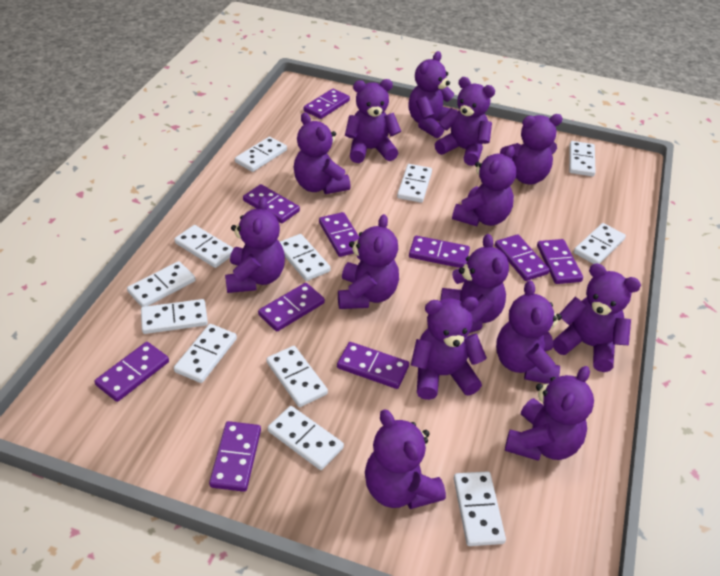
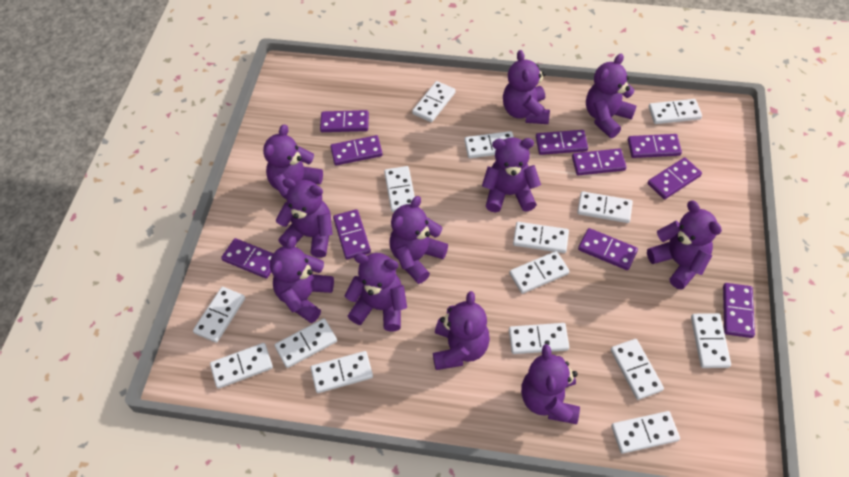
purple teddy bear: [225,197,285,293] [294,112,351,194] [338,214,399,309] [345,79,401,163] [365,409,446,509] [408,51,457,138] [411,297,487,400] [435,77,495,166] [440,234,509,333] [452,146,516,226] [496,281,562,384] [500,114,563,184] [505,366,594,461] [553,263,641,372] = 14 -> [263,125,323,200] [270,236,334,323] [276,178,333,258] [345,253,407,332] [389,196,448,284] [433,291,490,370] [482,137,541,212] [503,50,550,124] [521,344,580,424] [586,54,637,138] [647,200,722,290] = 11
white domino: [127,261,195,307] [141,299,208,334] [174,225,234,268] [174,324,237,383] [235,137,287,172] [266,346,328,407] [268,406,344,470] [280,234,331,281] [397,164,432,203] [454,471,506,546] [569,141,596,177] [574,223,626,264] = 12 -> [193,287,245,343] [210,343,273,389] [275,319,337,368] [311,351,373,393] [384,166,415,212] [412,81,456,122] [464,131,514,158] [509,323,569,354] [510,251,569,294] [513,222,569,253] [577,191,633,223] [611,339,664,400] [611,411,680,454] [649,99,702,124] [691,313,731,368] = 15

